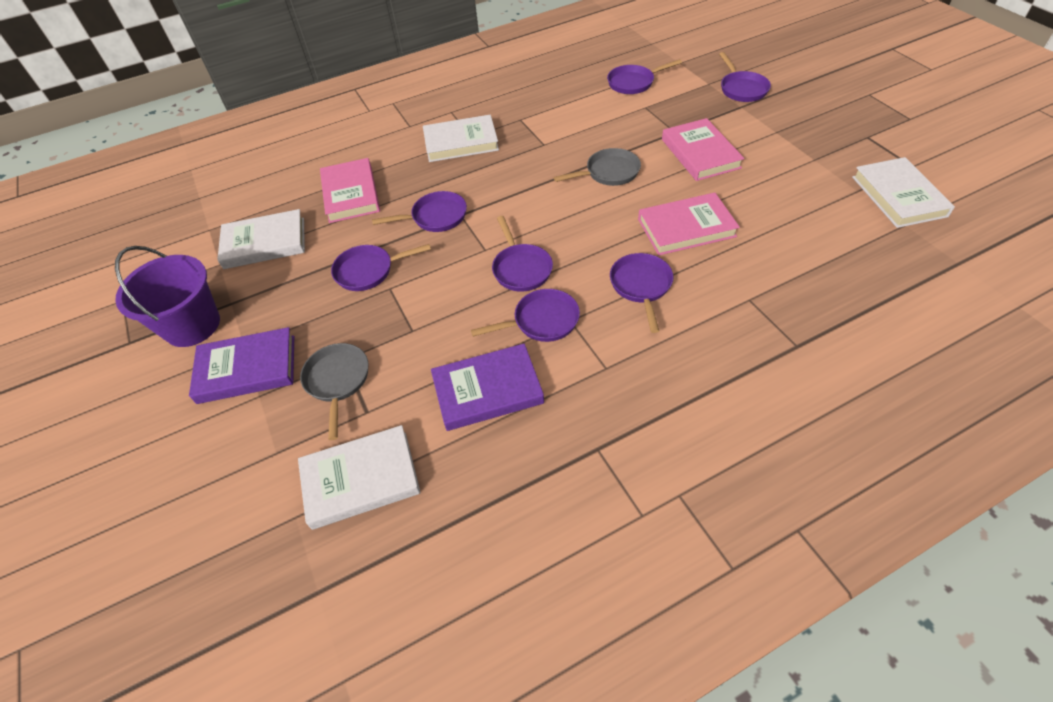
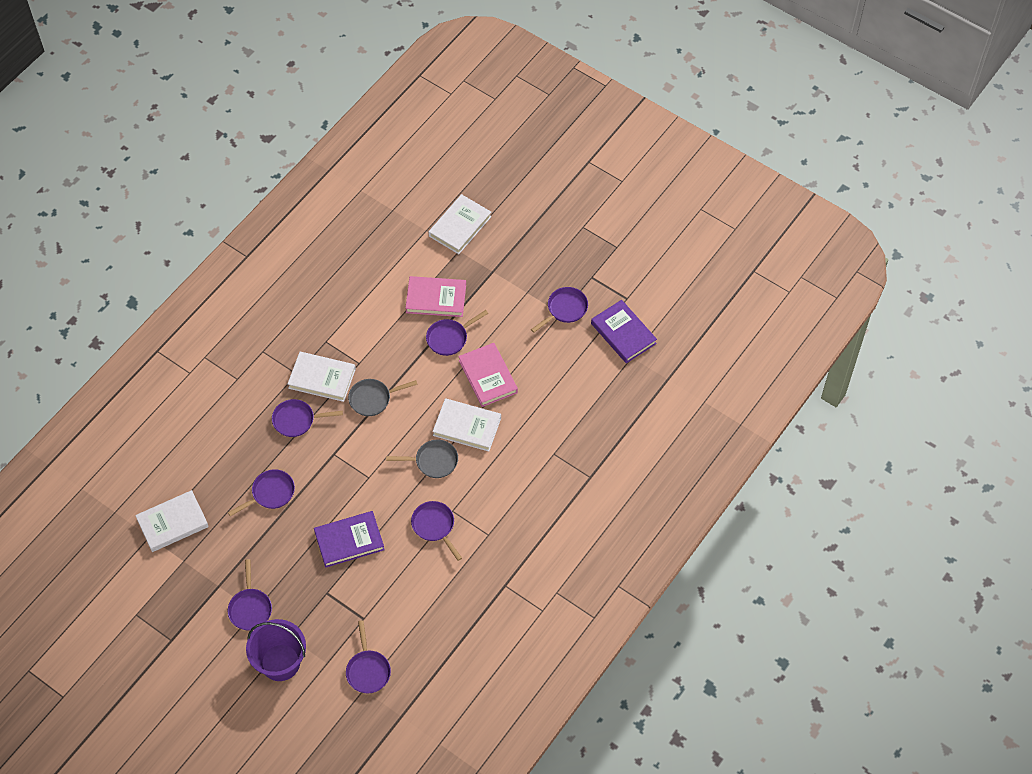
pink book: [320,158,380,223] [638,193,740,255] [662,118,744,181] = 3 -> [405,276,466,317] [458,343,518,407] = 2

